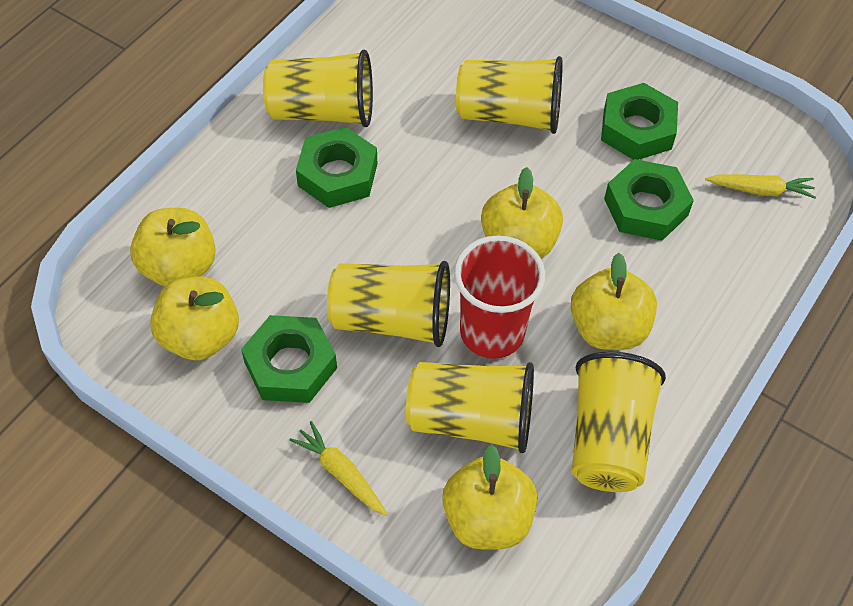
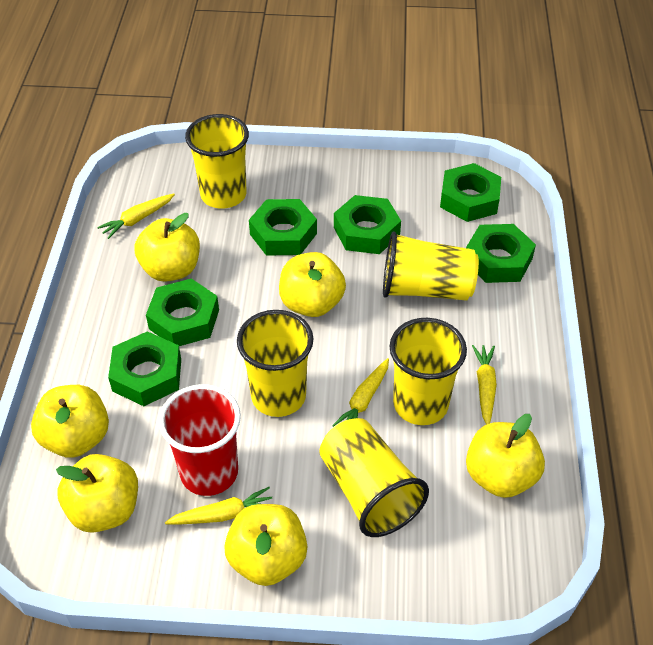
green nut: [241,315,337,403] [296,127,377,208] [601,83,678,160] [604,159,694,241] = 4 -> [108,331,181,406] [146,278,219,346] [249,199,317,256] [334,195,401,254] [440,163,501,222] [466,224,536,283] = 6
yellow apple: [130,208,216,286] [150,277,239,361] [442,444,537,550] [481,167,563,259] [570,253,657,350] = 5 -> [31,385,109,458] [56,454,138,533] [135,213,200,282] [224,504,308,586] [279,252,346,317] [466,414,545,498] = 6
yellow carrot: [290,421,387,516] [705,174,816,199] = 2 -> [97,193,175,239] [165,487,272,525] [332,358,389,427] [472,345,497,425] = 4

